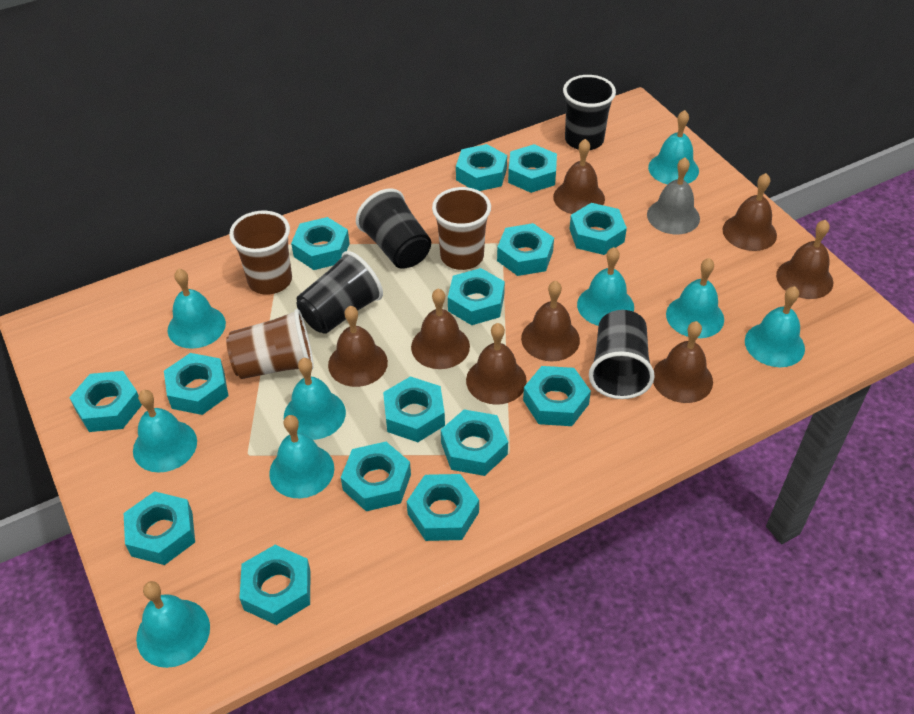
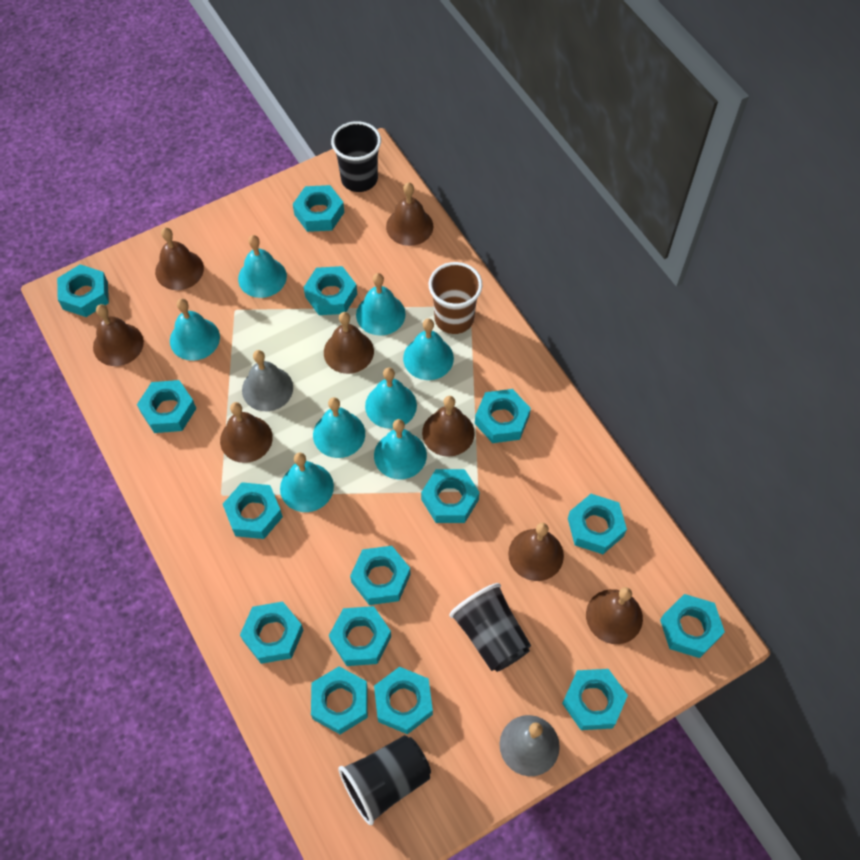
black cup: [296,251,383,334] [356,189,431,269] [563,75,616,150] [589,310,655,399] = 4 -> [331,121,381,192] [338,735,431,825] [449,583,531,672] = 3
brown cup: [226,309,314,379] [229,211,292,295] [432,187,491,270] = 3 -> [429,262,482,334] = 1
grey bell: [647,157,700,234] = 1 -> [242,350,293,411] [499,715,560,776] = 2
turquoise bell: [133,390,197,473] [136,581,210,668] [168,269,226,349] [269,415,334,498] [284,358,346,440] [577,247,634,326] [648,110,699,184] [666,258,724,338] [745,286,805,367] = 9 -> [170,299,220,361] [238,235,287,298] [280,453,334,512] [313,397,365,458] [356,273,406,336] [365,367,417,429] [374,419,427,479] [403,318,454,380] = 8

